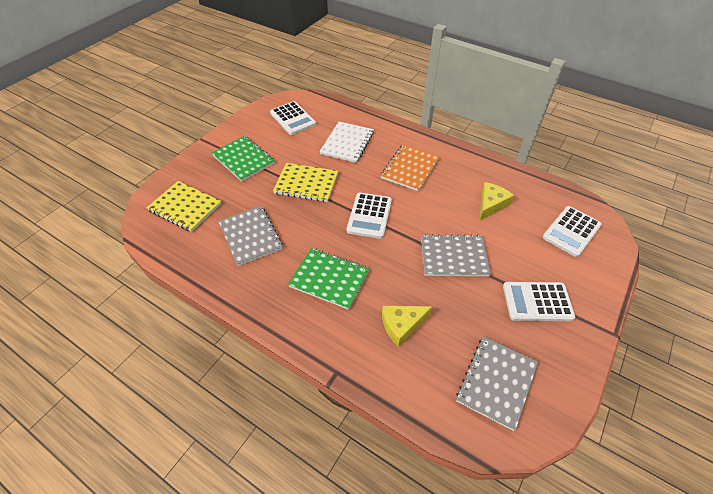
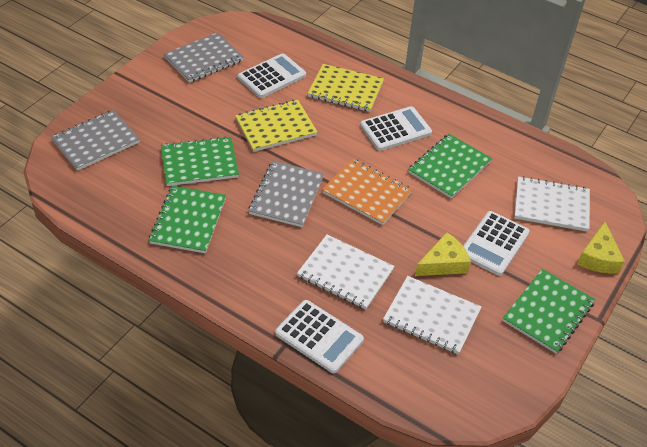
green notebook: [212,136,275,182] [288,248,369,310] = 2 -> [149,186,226,253] [161,136,239,186] [408,134,492,199] [503,269,595,353] = 4
white notebook: [320,122,374,163] = 1 -> [297,235,395,310] [383,276,481,355] [514,176,590,232] = 3

